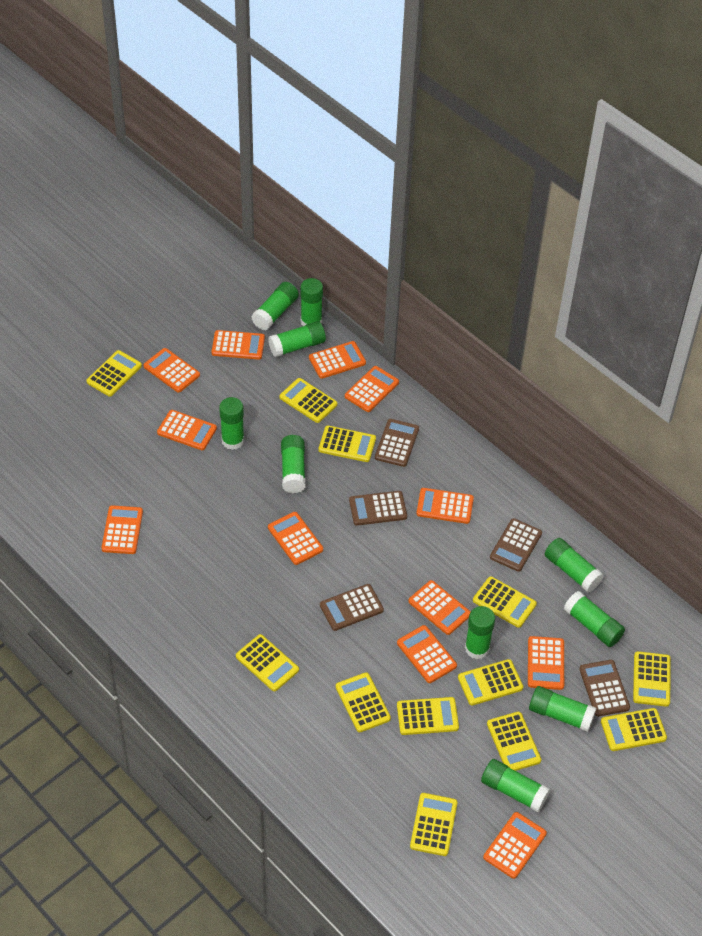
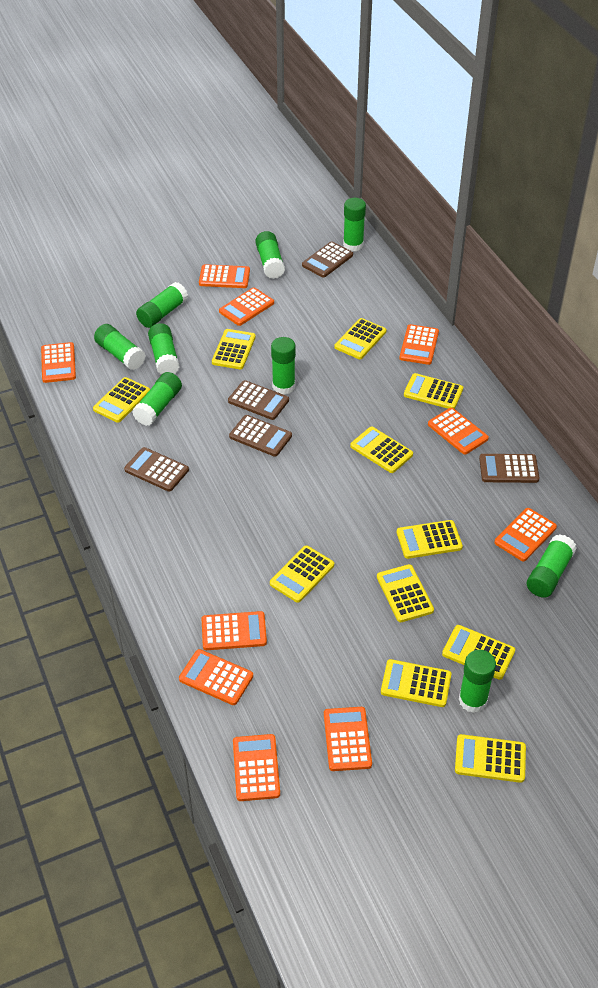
green glue stick: [219,397,244,450] [251,282,299,331] [268,321,326,357] [281,435,306,494] [300,278,323,326] [465,606,495,659] [481,759,550,813] [529,686,597,732] [545,538,604,593] [564,591,625,647] = 10 -> [94,324,146,370] [132,372,182,426] [136,282,188,328] [148,323,180,375] [255,231,285,279] [271,337,296,395] [343,198,366,252] [459,650,496,713] [527,534,577,598] = 9
orange calculator: [102,505,143,554] [144,348,200,393] [157,410,217,450] [212,330,265,360] [268,512,323,565] [309,341,366,379] [345,366,399,412] [397,625,457,683] [408,580,471,635] [416,488,474,524] [483,812,547,879] [528,636,564,690] = 12 -> [41,342,76,383] [179,649,253,705] [199,264,250,288] [201,611,267,650] [219,287,274,326] [233,734,280,801] [324,707,372,771] [399,324,439,365] [428,408,489,454] [494,508,557,561] = 10
yellow calculator: [86,350,142,397] [236,634,299,691] [280,378,337,423] [318,426,376,462] [336,672,391,732] [397,697,459,735] [410,793,458,856] [458,659,523,705] [473,576,537,628] [487,712,541,771] [601,708,667,751] [633,651,671,707] = 12 -> [93,377,150,423] [212,329,256,369] [270,545,334,603] [334,318,386,359] [350,427,413,473] [377,564,434,622] [381,659,451,707] [397,520,463,559] [404,373,463,409] [442,625,515,680] [455,734,526,783] = 11

